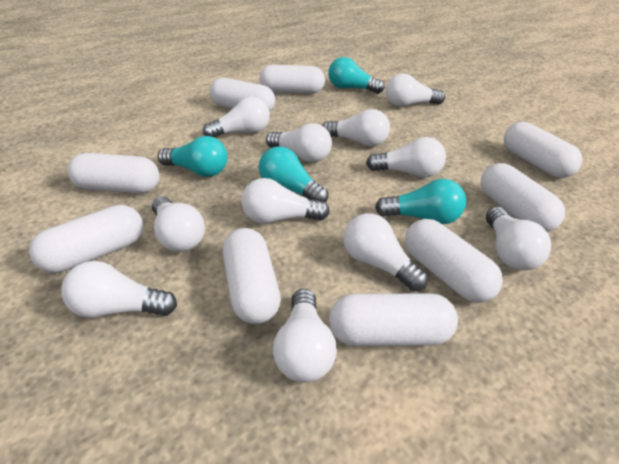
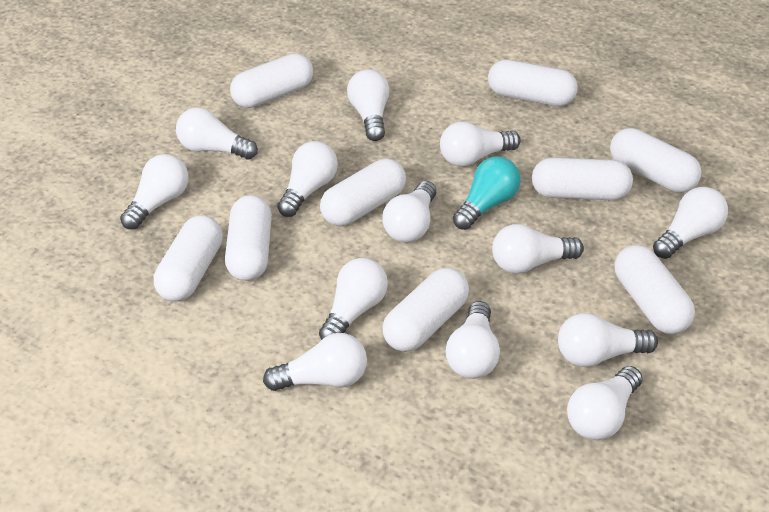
turquoise light bulb: [158,136,227,177] [259,146,328,202] [328,57,384,94] [375,179,466,224] = 4 -> [453,156,520,230] = 1
white light bulb: [61,261,177,318] [152,196,205,252] [203,97,270,137] [242,178,330,224] [266,123,332,162] [273,289,337,383] [322,109,390,147] [343,213,428,292] [366,137,446,178] [386,73,445,107] [486,207,551,270] = 11 -> [120,154,188,230] [176,107,258,159] [263,333,367,391] [277,141,338,217] [319,258,388,340] [347,69,390,141] [382,181,436,242] [440,121,521,167] [446,301,500,379] [492,224,584,274] [558,313,658,367] [567,366,642,440] [653,187,728,259] = 13

